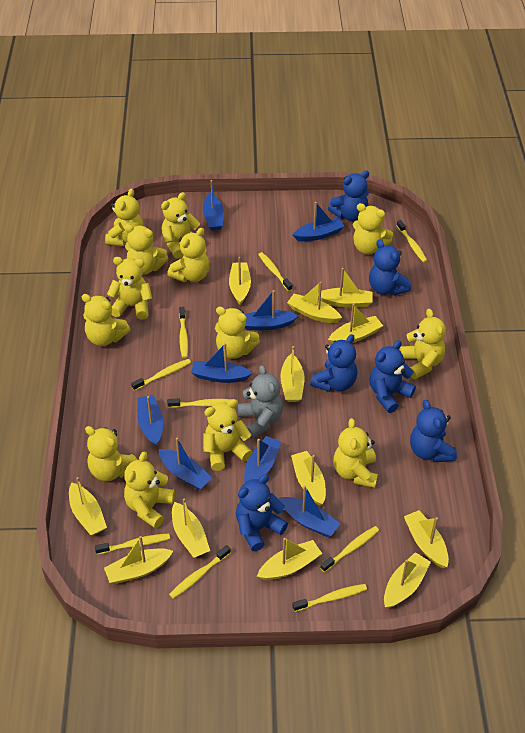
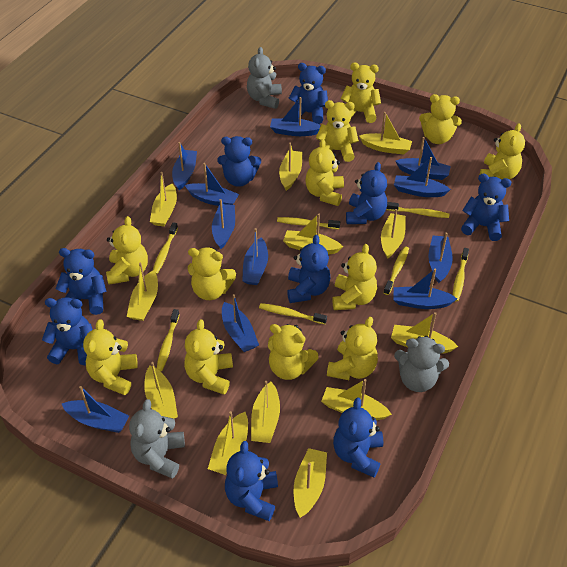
blue boat: [137,395,163,446] [159,438,212,490] [191,343,253,383] [203,180,224,231] [244,290,299,330] [244,436,281,482] [279,486,341,537] [293,202,345,241] = 8 -> [62,386,129,433] [172,142,197,190] [185,163,239,206] [212,199,235,249] [222,294,259,352] [242,228,268,285] [270,97,321,136] [393,269,457,309] [394,157,451,197] [395,137,451,180] [428,233,453,283] = 11
blue teddy bear: [236,474,288,551] [310,334,357,392] [328,170,369,221] [369,239,411,296] [370,340,416,413] [410,400,457,462] = 6 -> [42,297,93,365] [56,248,106,315] [217,136,261,187] [225,441,278,521] [287,235,331,303] [289,63,328,124] [333,397,383,478] [346,162,387,224] [461,174,511,241] = 9
grey teddy bear: [238,365,283,439] = 1 -> [129,399,185,479] [247,47,282,109] [394,336,449,392] = 3
yellow teddy bear: [81,294,130,346] [85,426,137,481] [105,189,144,246] [107,257,152,320] [124,224,168,275] [124,452,175,529] [161,192,200,259] [167,228,209,282] [203,399,252,471] [215,307,260,359] [333,418,378,488] [353,203,393,255] [400,309,446,379] = 13 -> [83,319,138,395] [106,216,148,284] [184,319,233,395] [188,247,236,300] [268,324,319,380] [306,139,344,206] [316,100,359,162] [327,317,378,380] [332,244,377,310] [340,62,381,123] [419,94,462,144] [480,123,525,179] = 12
yellow toothbrush: [95,533,170,555] [131,359,191,391] [167,399,231,408] [169,545,231,599] [179,307,188,358] [258,252,292,291] [292,584,367,612] [321,526,379,572] [397,220,427,263] = 9 -> [153,222,178,274] [157,309,180,371] [259,303,327,324] [277,217,340,229] [383,246,409,295] [387,202,449,218] [453,248,469,302] = 7

